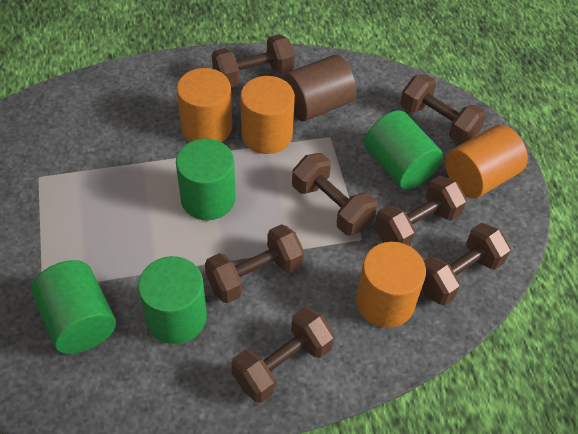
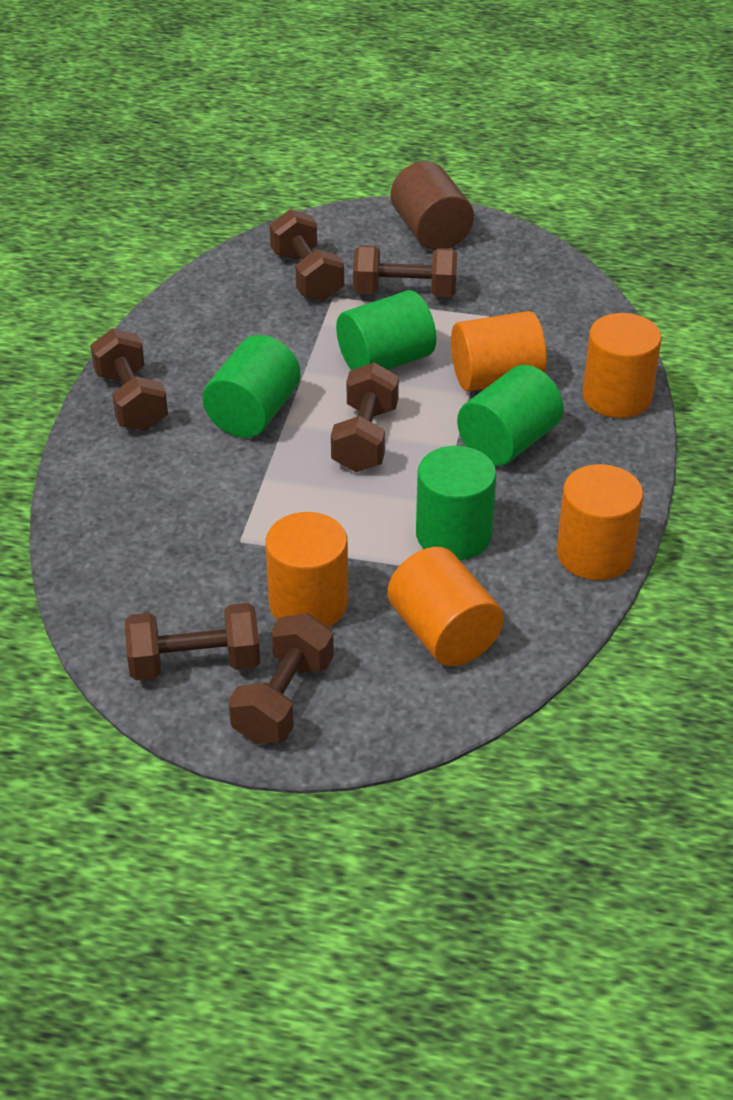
brown dumbbell: [205,224,304,303] [212,34,295,87] [231,307,334,403] [292,153,377,235] [374,176,467,246] [400,74,486,145] [422,223,511,305] = 7 -> [90,328,168,431] [125,603,260,680] [228,613,334,744] [270,209,344,301] [331,362,399,472] [353,245,457,297] = 6
orange cylinder: [176,68,232,142] [240,76,295,154] [356,242,426,328] [445,125,528,198] = 4 -> [266,512,348,627] [388,547,504,666] [451,311,547,391] [557,464,643,580] [583,313,662,418] = 5

